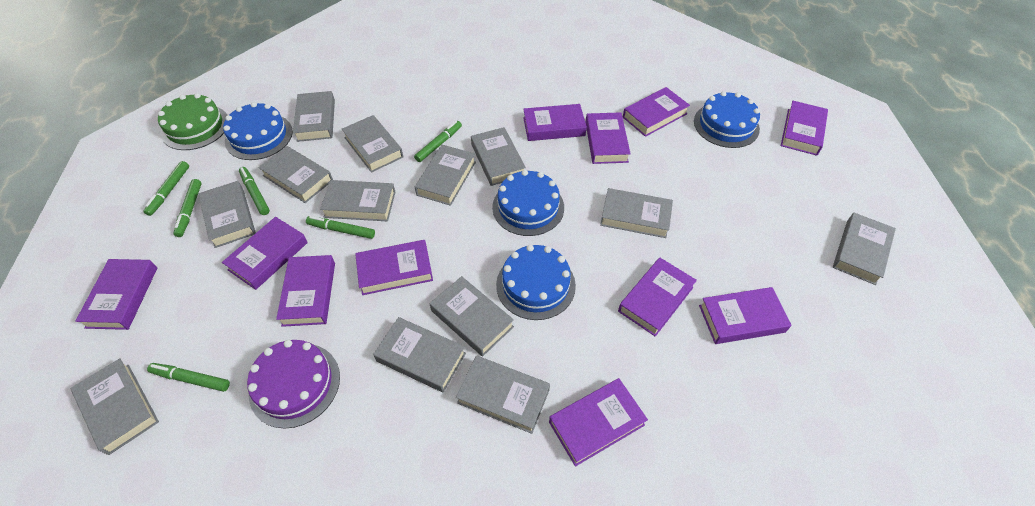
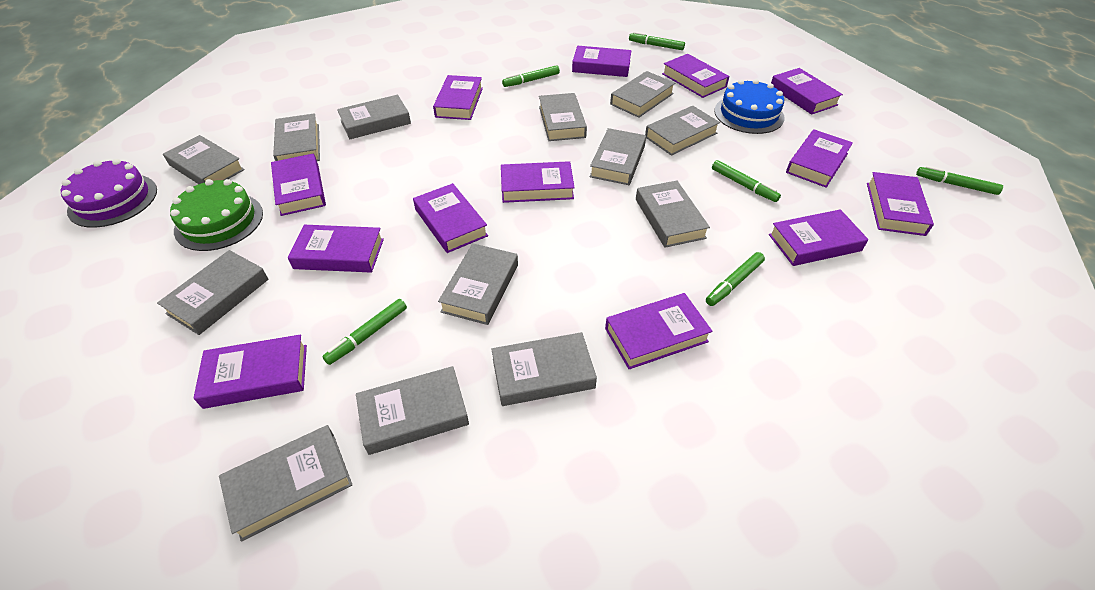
blue cake: [223,102,293,160] [492,170,564,236] [496,245,576,320] [694,91,760,148] = 4 -> [714,79,785,134] = 1
purple book: [75,259,157,330] [222,217,308,290] [276,255,335,327] [355,240,433,295] [523,104,587,141] [549,378,648,467] [586,112,631,164] [618,258,697,336] [623,87,690,137] [699,287,791,344] [781,101,828,156] = 11 -> [193,335,307,409] [271,153,326,216] [288,225,384,273] [413,183,488,253] [433,75,483,120] [501,161,575,203] [572,46,632,77] [605,293,712,369] [662,54,730,98] [769,209,868,266] [771,68,843,115] [786,129,853,188] [867,172,934,236] = 13

